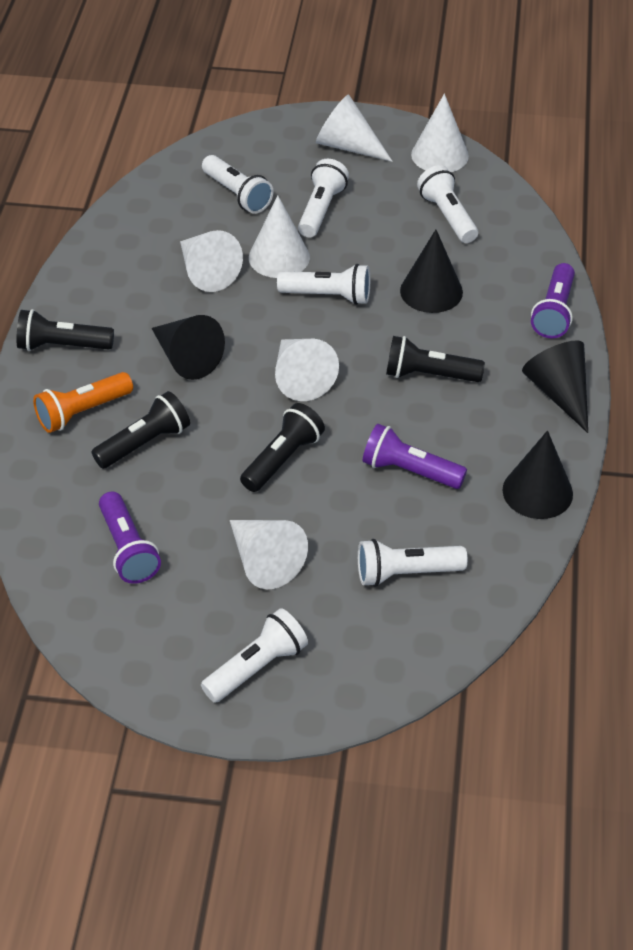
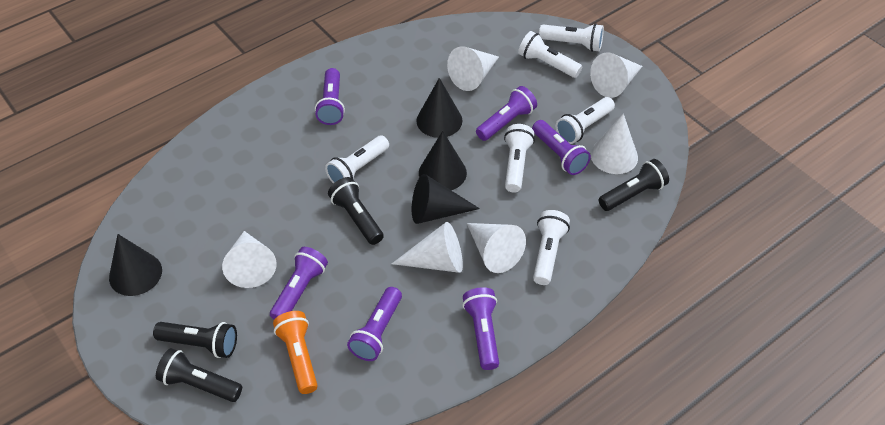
purple flashlight: [99,492,161,584] [363,424,467,489] [531,263,575,338] = 3 -> [270,247,328,319] [315,68,345,125] [347,287,402,361] [463,287,499,370] [476,86,537,141] [532,120,591,175] = 6

